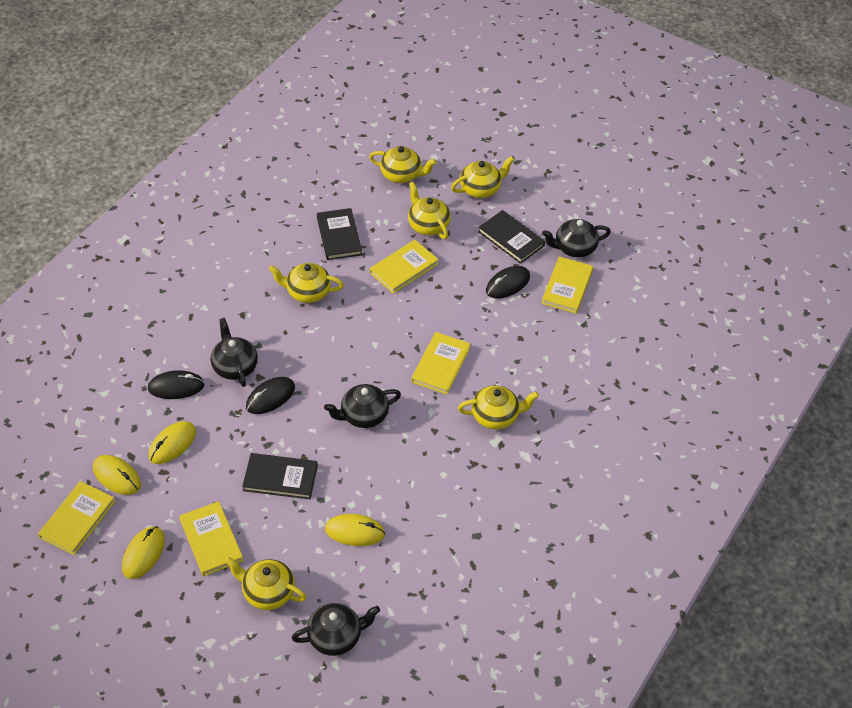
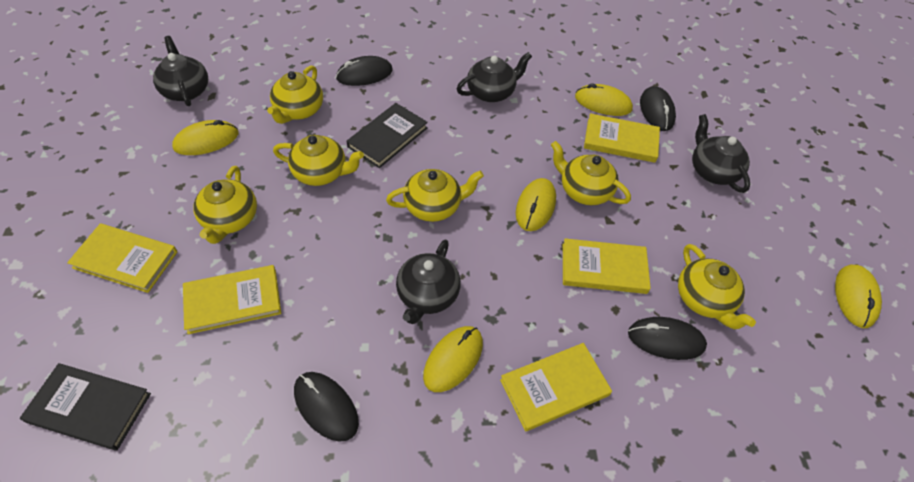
black book: [242,453,318,499] [317,208,362,260] [478,210,545,264] = 3 -> [20,363,151,451] [347,103,428,168] = 2
black mouse: [148,370,205,399] [246,377,295,414] [486,266,530,299] = 3 -> [294,372,359,442] [336,56,393,86] [628,317,707,360] [640,86,676,131] = 4
yellow mouse: [93,455,141,495] [122,526,165,579] [148,421,196,464] [325,514,385,546] = 4 -> [172,120,238,155] [423,326,483,392] [516,178,556,231] [575,83,633,116] [835,265,882,328] = 5

